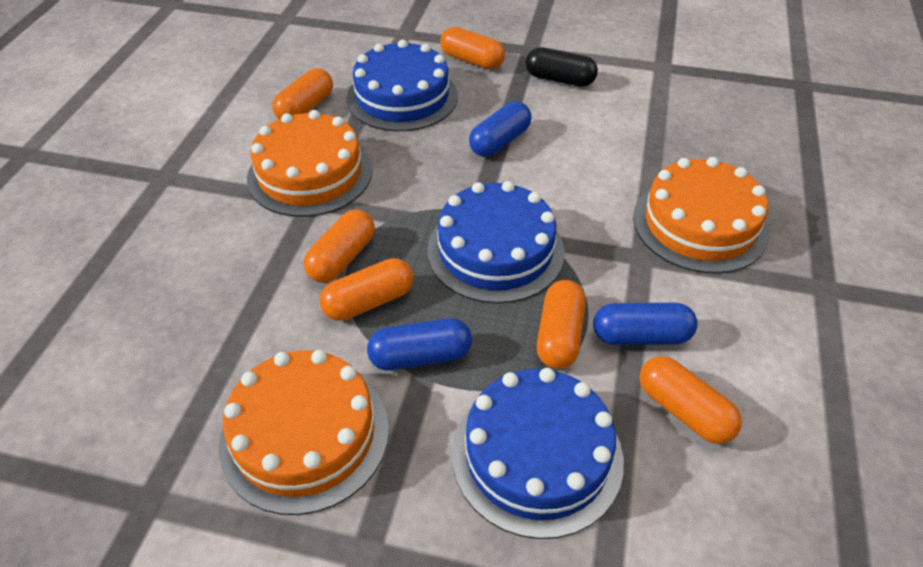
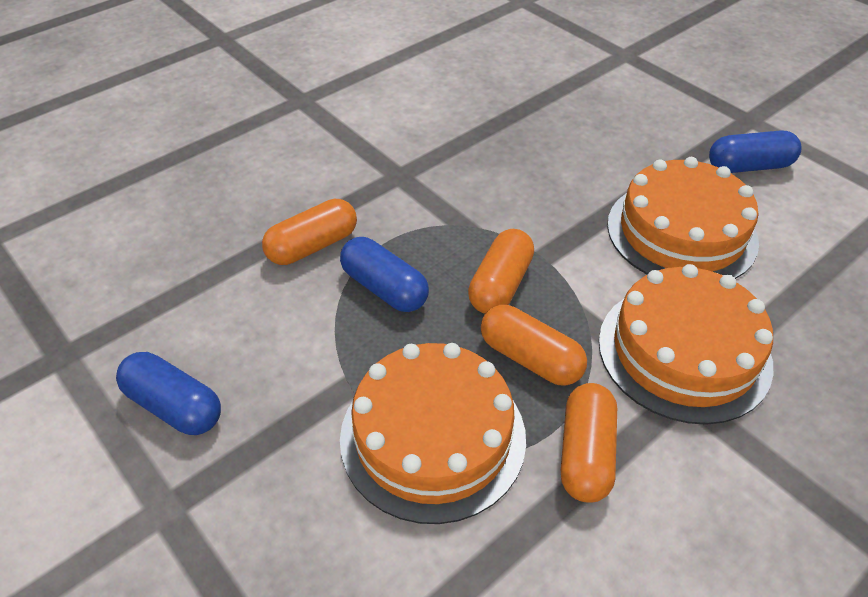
black capsule: [525,47,598,87] = 1 -> none = 0
blue cake: [347,40,458,131] [427,181,564,304] [452,368,624,539] = 3 -> none = 0
orange capsule: [272,68,333,119] [304,210,375,283] [320,258,413,321] [440,27,505,69] [537,280,586,369] [640,356,742,444] = 6 -> [262,199,357,265] [468,229,534,314] [481,305,587,386] [561,383,617,503] = 4

